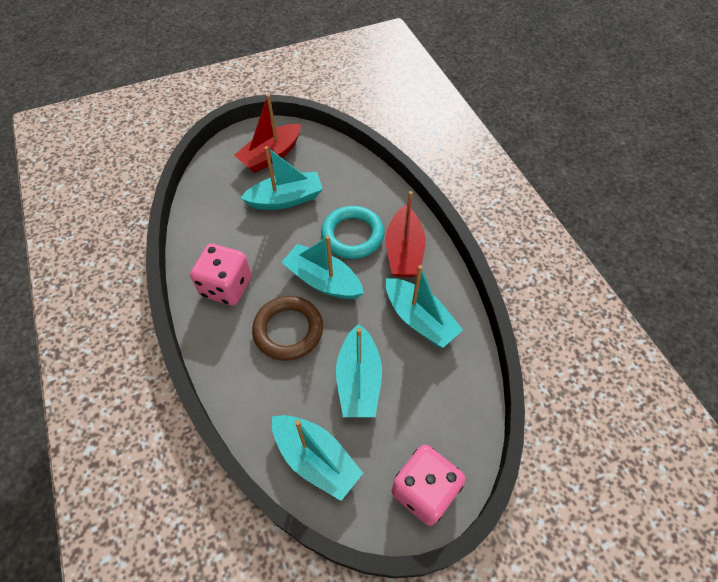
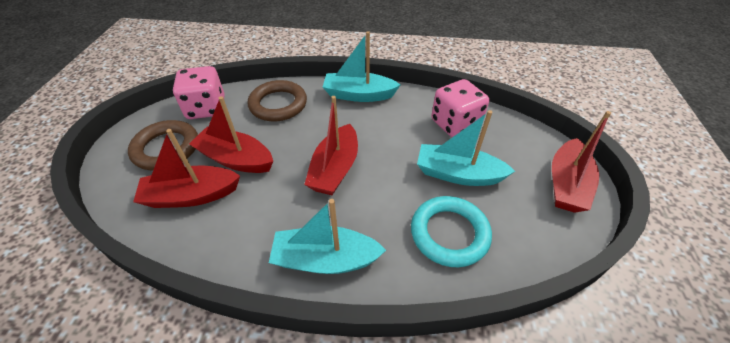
brown ring: [252,296,323,361] = 1 -> [128,120,198,170] [248,80,307,121] = 2
red boat: [234,94,301,173] [386,191,426,277] = 2 -> [133,129,240,208] [189,96,273,173] [304,96,358,195] [552,111,611,213] = 4
turquoise boat: [241,146,323,210] [272,415,363,501] [281,236,364,299] [336,324,382,417] [386,265,463,348] = 5 -> [269,199,386,274] [323,31,400,102] [417,110,515,186] = 3

